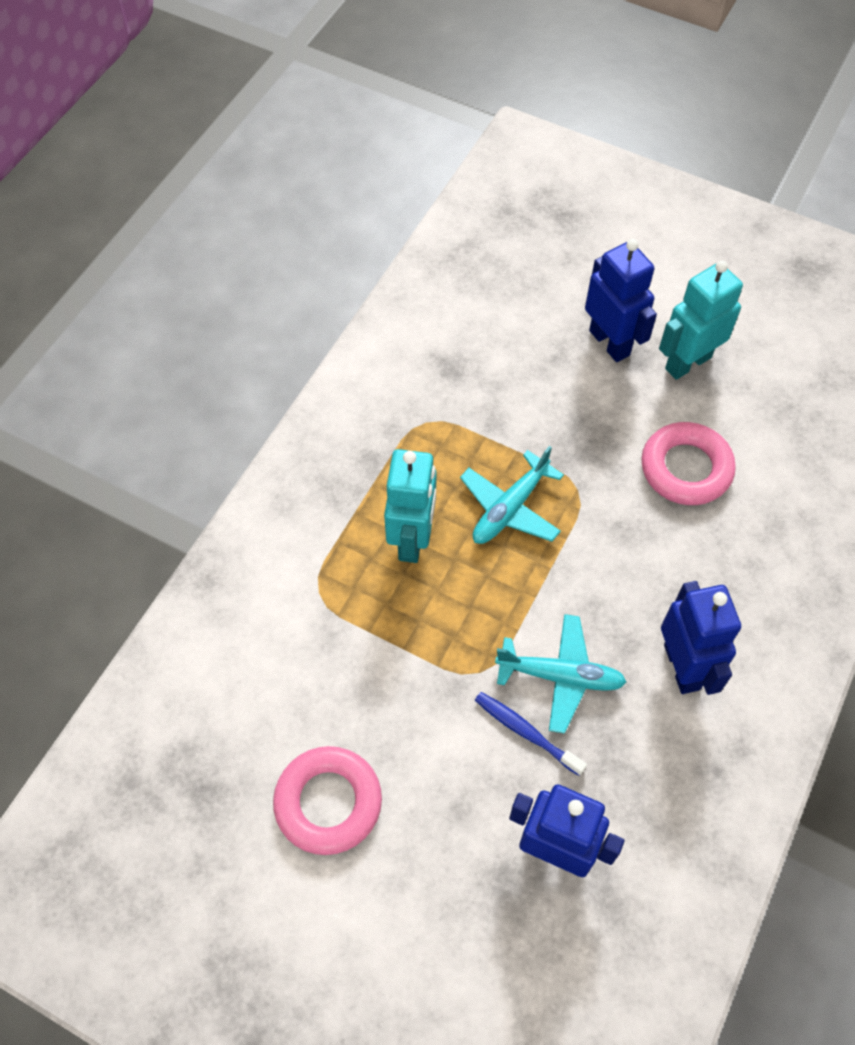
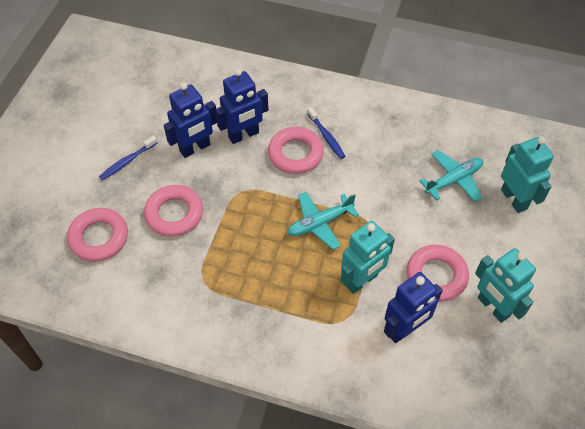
blue toothbrush: [475,692,587,776] = 1 -> [99,136,157,180] [307,107,345,159] = 2
pink ring: [273,746,382,855] [641,422,736,505] = 2 -> [67,208,128,261] [144,185,203,237] [268,127,324,174] [407,245,469,302] = 4
turquoise robot: [384,449,436,563] [659,260,743,380] = 2 -> [340,221,395,294] [475,248,536,323] [501,137,554,213] = 3

